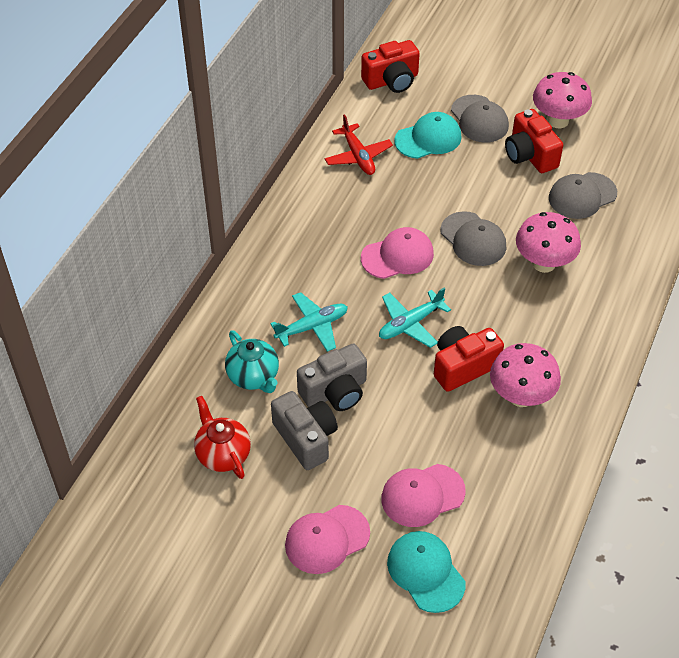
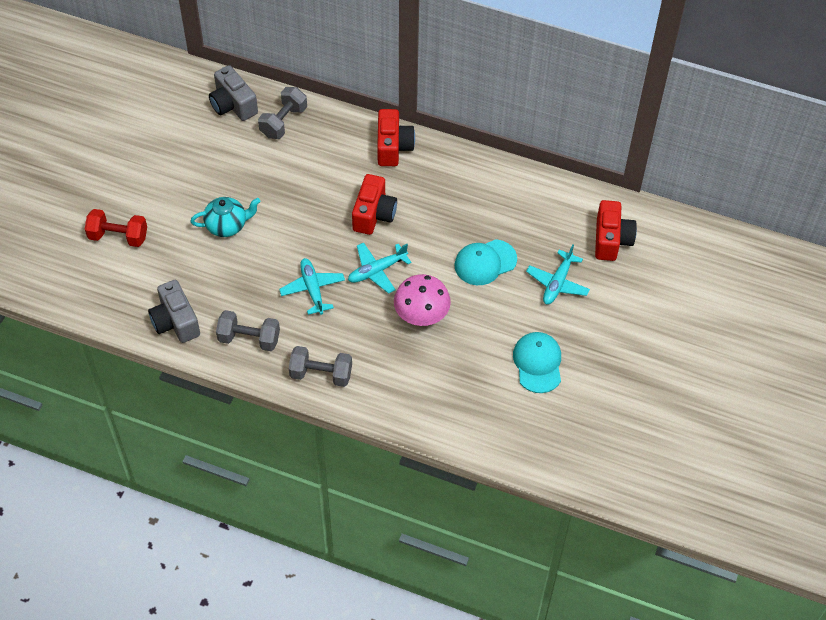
grey cap: [440,211,506,266] [451,95,509,143] [549,172,617,219] = 3 -> none = 0
grey dumbbell: none = 0 -> [216,310,280,351] [258,87,307,139] [289,346,352,387] = 3
pink cap: [285,505,370,574] [361,227,434,279] [381,464,466,527] = 3 -> none = 0
pink mushroom: [490,343,561,407] [516,212,581,273] [533,72,592,129] = 3 -> [394,274,451,326] = 1
red dumbbell: none = 0 -> [85,209,147,247] = 1
red plane: [325,114,393,175] = 1 -> none = 0
red teapot: [194,396,251,479] = 1 -> none = 0
turquoise plane: [270,292,348,352] [379,287,451,348] = 2 -> [279,258,345,315] [348,242,412,294] [526,244,590,305] = 3

